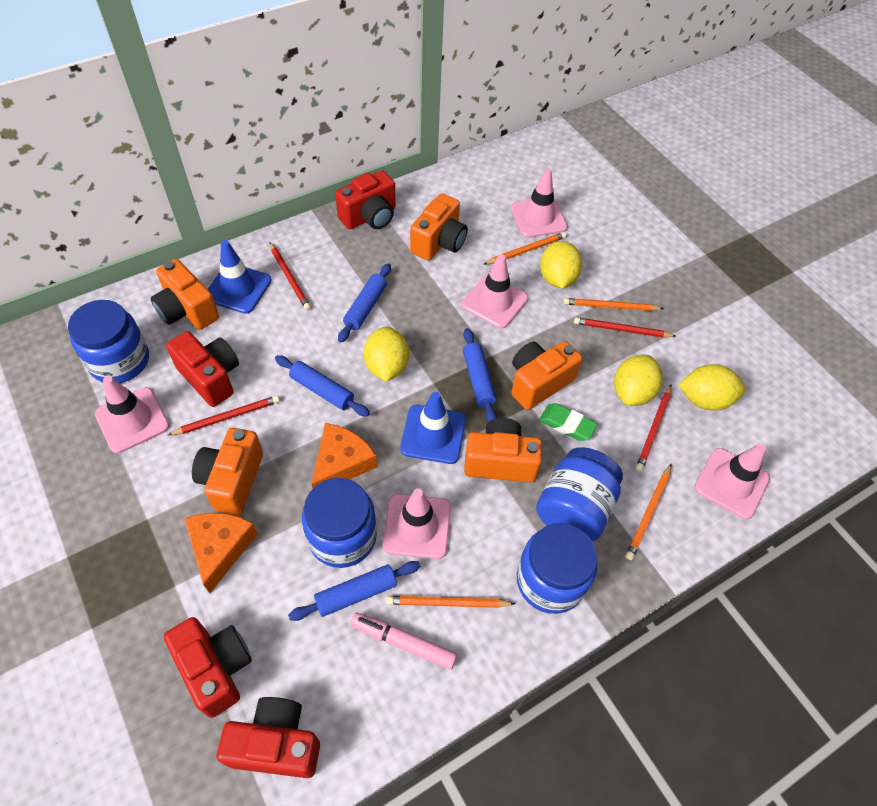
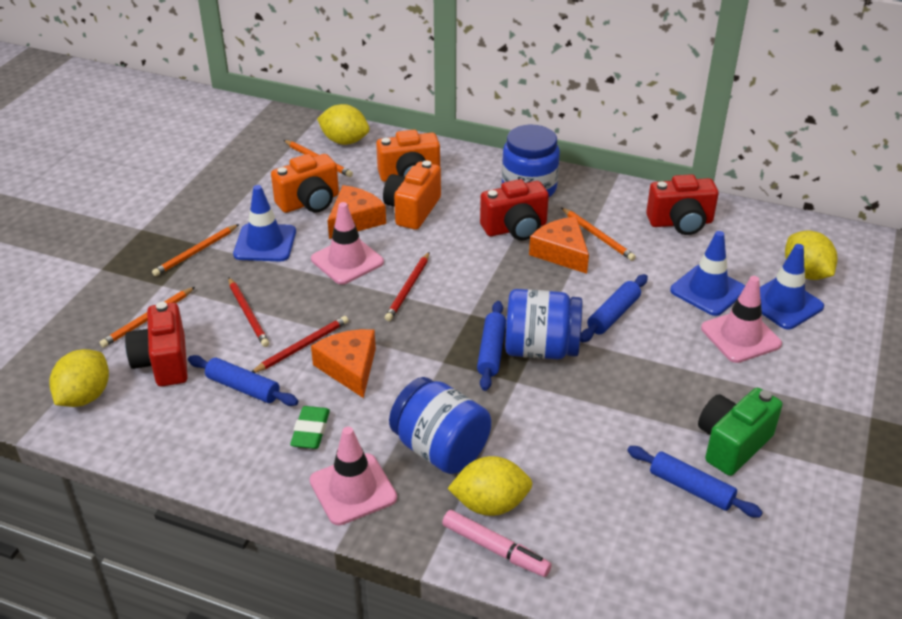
blue jar: [68,300,149,383] [302,478,377,568] [517,523,597,614] [536,447,623,541] = 4 -> [389,377,491,474] [502,125,560,197] [505,289,582,359] = 3
blue traffic cone: [208,240,271,314] [400,392,466,464] = 2 -> [233,185,296,261] [670,231,745,316] [760,244,824,329] = 3
green camera: none = 0 -> [698,388,783,476] = 1
orange camera: [150,259,219,330] [192,428,263,515] [410,193,468,261] [464,418,542,482] [511,341,582,410] = 5 -> [271,154,339,213] [376,130,440,182] [383,161,441,230] = 3
orange cheese: [184,513,258,593] [312,423,377,488] = 2 -> [311,329,376,398] [327,185,386,239] [529,217,589,274] = 3
pink traffic cone: [95,376,170,453] [383,489,451,559] [462,254,528,328] [511,169,568,238] [694,444,770,519] = 5 -> [310,427,397,526] [311,202,384,285] [701,276,782,363] = 3
red camera: [164,617,252,718] [166,331,239,407] [217,697,320,778] [335,170,396,229] = 4 -> [125,302,188,386] [480,179,549,240] [646,174,719,235] = 3
red pencil: [168,395,280,435] [270,242,311,310] [574,317,676,338] [636,385,672,471] = 4 -> [228,277,269,347] [252,316,348,373] [385,252,430,321] = 3

